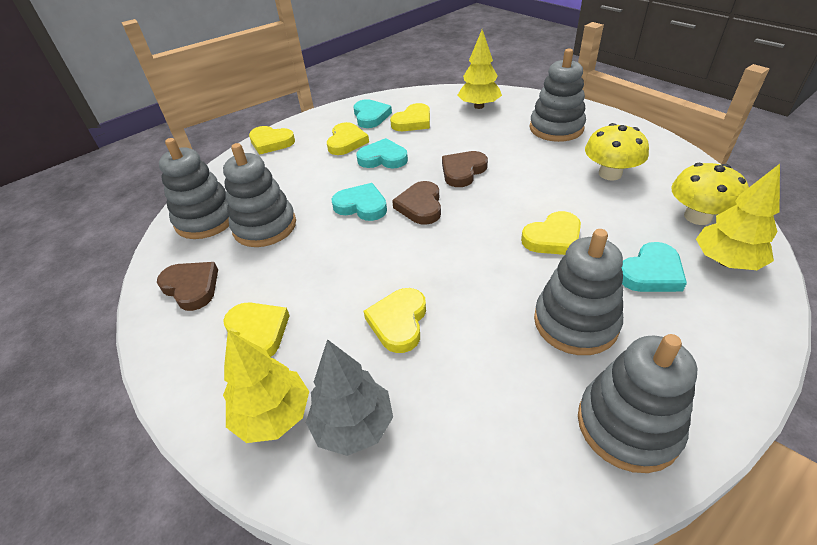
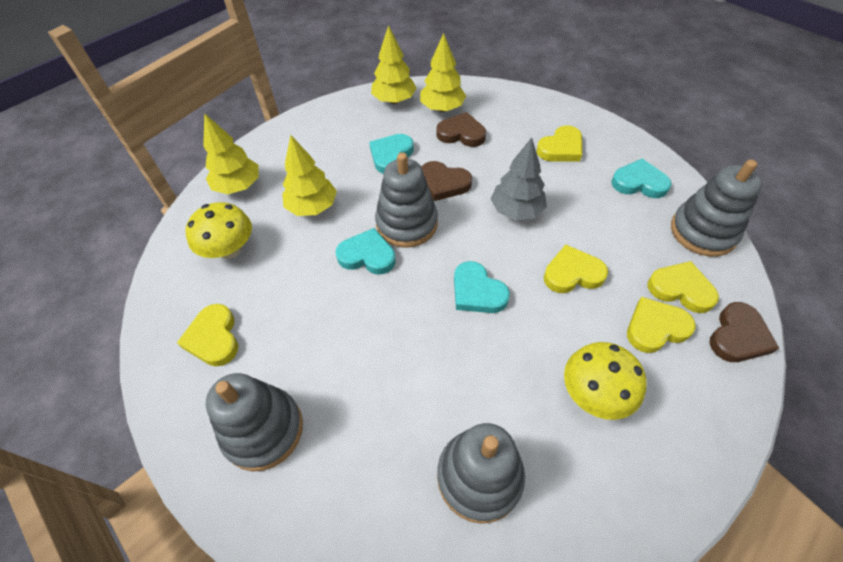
grey stacking toy: [159,138,229,239] [223,143,296,247] [530,49,586,142] [534,229,623,355] [578,334,697,473] = 5 -> [206,373,303,471] [375,153,438,248] [437,423,525,524] [671,159,762,257] = 4
yellow heart: [223,303,290,357] [249,126,295,155] [327,122,369,155] [364,288,426,353] [390,103,430,131] [521,211,581,255] = 6 -> [177,304,238,366] [536,125,582,161] [544,244,608,293] [627,297,696,353] [648,261,719,313] = 5
yellow tree: [223,330,309,443] [458,30,502,109] [696,164,780,270] = 3 -> [203,113,259,194] [282,135,337,216] [371,25,417,104] [420,33,466,112] = 4

